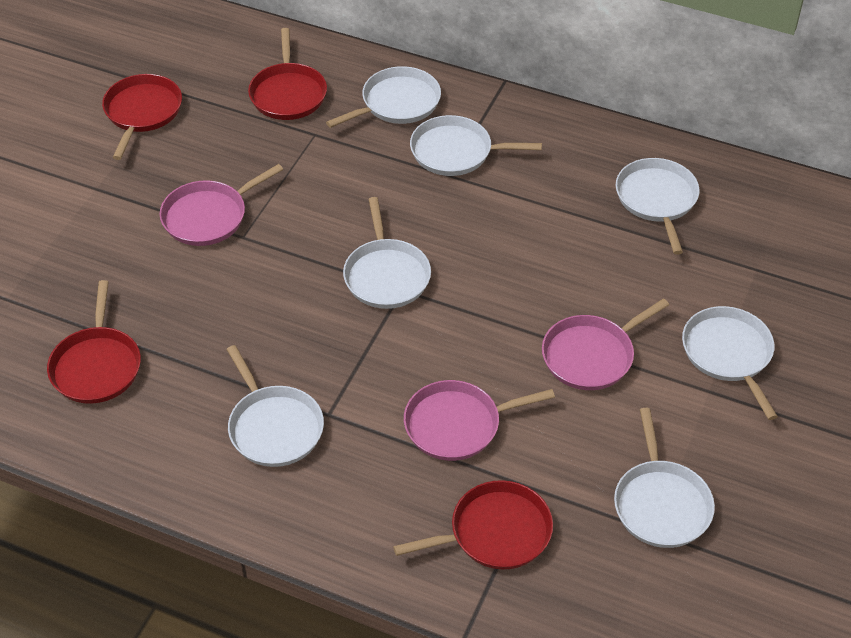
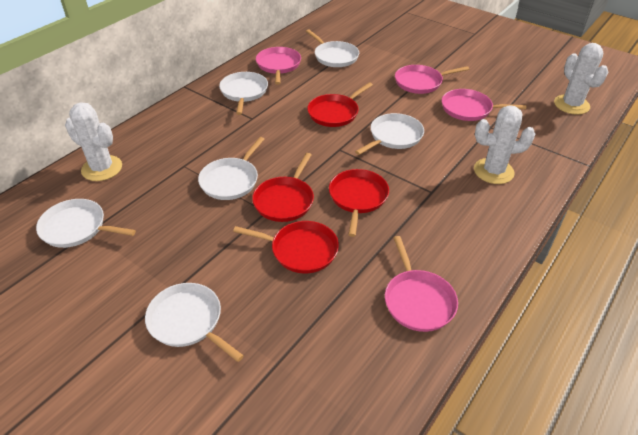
pink pan: [160,164,283,246] [404,380,555,461] [542,298,669,390] = 3 -> [256,47,301,85] [385,236,458,332] [395,65,469,94] [442,89,526,121] = 4
white cactus: none = 0 -> [65,102,122,181] [474,105,535,184] [554,43,608,115] = 3
white pan: [226,345,324,467] [326,66,441,128] [343,197,431,309] [410,115,542,176] [614,408,715,548] [616,158,700,255] [682,306,778,420] = 7 -> [36,199,136,248] [145,283,244,362] [198,137,264,200] [219,72,268,115] [306,29,359,67] [355,113,424,155] = 6

